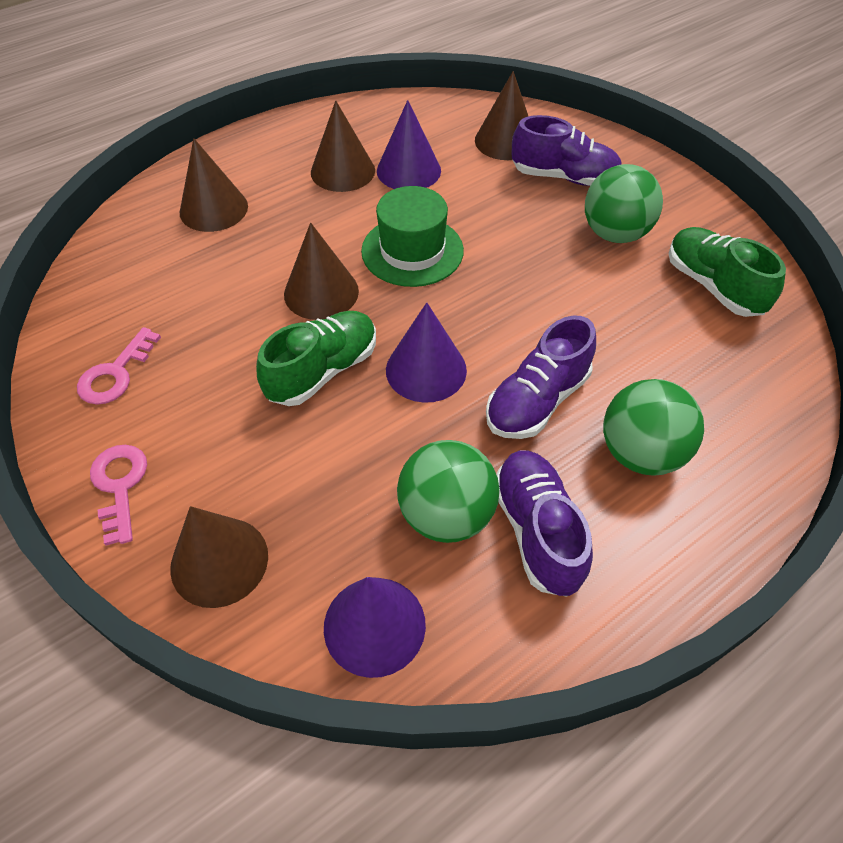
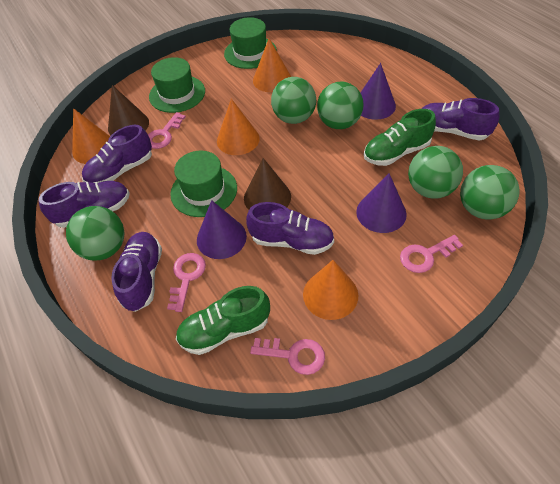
brown cone: [170,506,268,608] [180,138,248,232] [284,223,359,320] [311,101,375,192] [475,71,528,160] = 5 -> [108,85,149,135] [244,158,291,210] = 2
green ball: [397,440,499,543] [585,164,663,243] [603,379,704,476] = 3 -> [66,206,125,261] [271,77,316,124] [317,82,363,129] [408,146,463,199] [460,165,520,220] = 5
green hat: [361,186,464,287] = 1 -> [149,57,205,113] [170,151,237,217] [224,17,277,69] = 3
orange cone: none = 0 -> [72,108,110,164] [217,99,260,155] [253,39,291,92] [303,260,358,320] = 4
pink key: [77,327,161,405] [90,445,147,545] = 2 -> [148,112,186,149] [167,253,206,312] [250,338,325,375] [400,235,463,273] = 4
purple shoe: [486,315,596,439] [496,450,593,596] [512,115,622,186] = 3 -> [39,181,130,228] [82,125,152,183] [111,232,162,312] [246,202,334,255] [422,98,499,141] = 5

